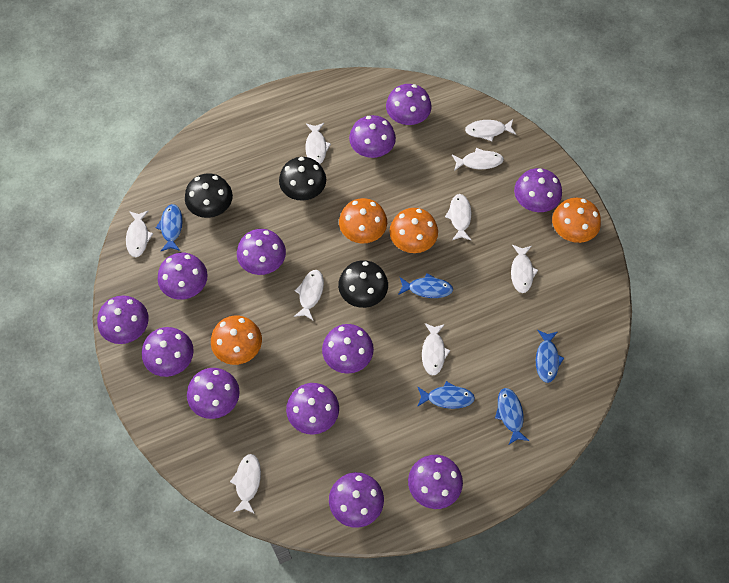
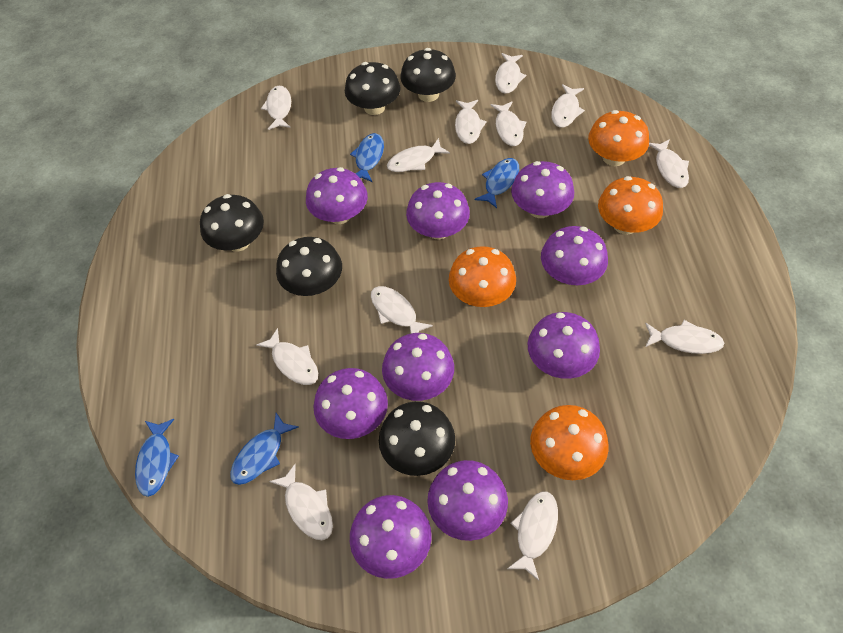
black mushroom: [185,173,233,218] [279,157,326,201] [338,260,388,308] = 3 -> [200,194,264,252] [276,237,342,296] [345,62,401,115] [379,401,455,476] [400,48,456,102] = 5
blue fish: [156,204,183,251] [398,273,453,298] [417,381,475,409] [495,388,529,444] [536,330,564,383] = 5 -> [135,419,179,497] [230,413,299,485] [350,133,384,182] [475,158,519,208] = 4
purple mushroom: [97,295,149,344] [142,327,194,377] [158,253,208,300] [187,368,240,419] [237,229,286,275] [286,383,339,434] [322,324,374,374] [329,472,384,528] [349,115,396,158] [386,84,432,125] [408,455,463,509] [514,168,562,212] = 12 -> [306,167,368,224] [314,368,388,439] [350,495,432,579] [382,333,454,401] [406,182,470,240] [427,460,508,541] [511,161,574,218] [528,312,600,379] [541,226,608,285] = 9
white fish: [126,211,153,257] [230,454,261,514] [294,270,324,321] [305,123,331,164] [422,323,450,376] [445,194,472,241] [452,148,504,171] [465,119,516,141] [511,245,538,293] = 9 -> [256,328,318,385] [261,86,291,130] [269,464,333,540] [371,286,433,333] [387,138,450,172] [455,100,487,144] [490,101,527,146] [495,53,526,94] [507,491,558,581] [551,84,585,128] [645,320,724,354] [649,139,689,188] = 12

